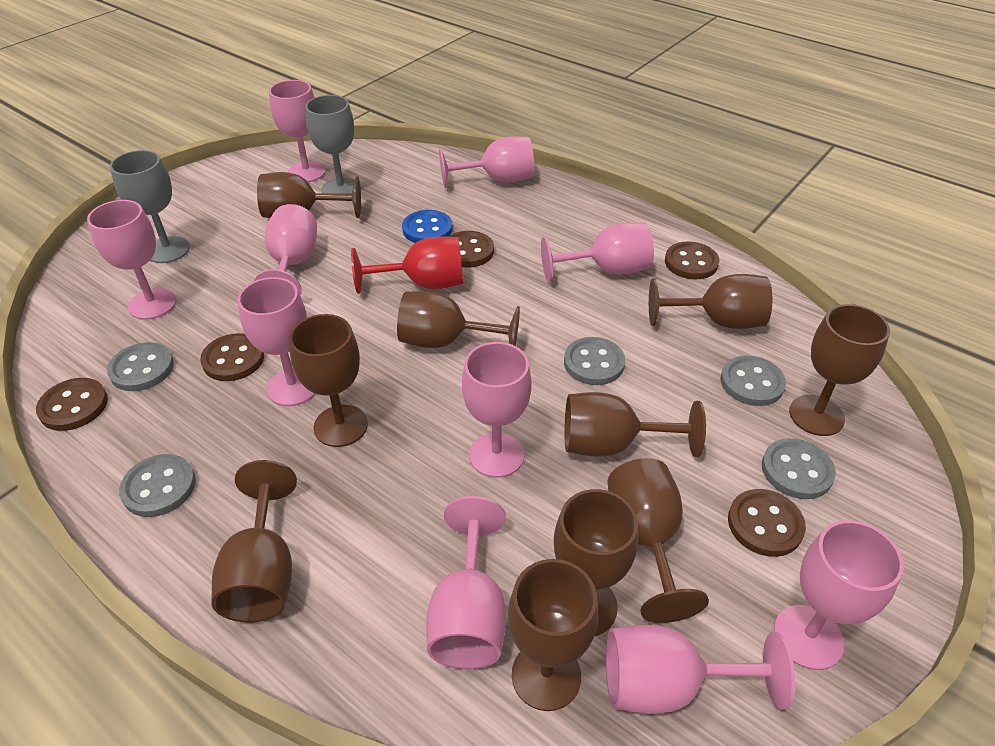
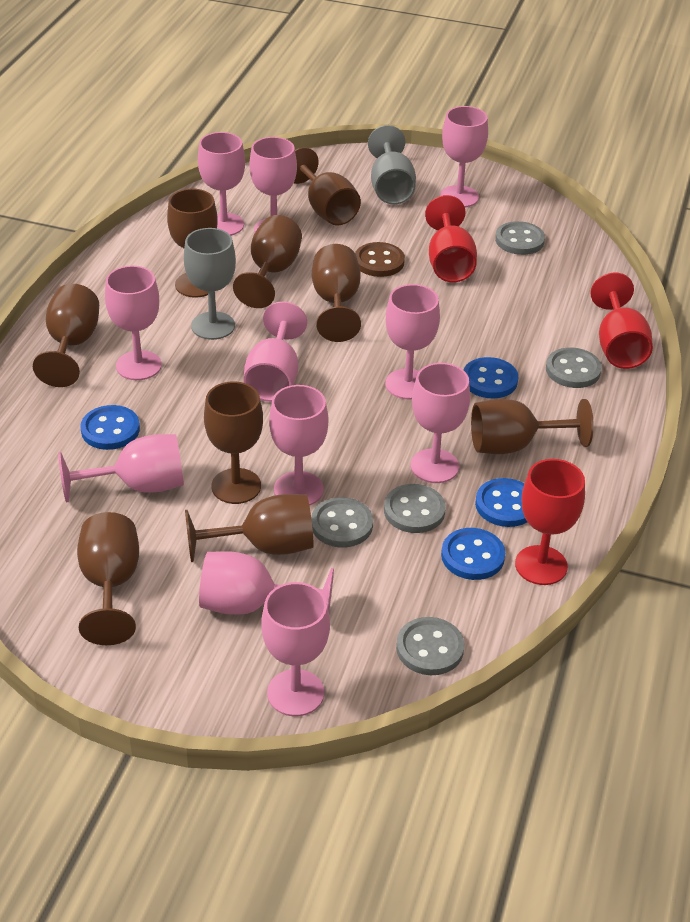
blue button: [402,210,453,243] = 1 -> [80,405,140,450] [441,528,505,580] [464,357,518,398] [475,478,527,527] = 4
brown button: [36,378,108,431] [200,333,264,381] [448,231,494,267] [665,241,719,279] [728,489,806,557] = 5 -> [355,242,405,277] = 1
brown goblet: [211,460,297,622] [257,172,361,218] [289,314,368,447] [397,291,520,348] [508,559,598,711] [554,489,638,636] [564,392,706,457] [607,458,709,623] [649,274,772,329] [789,304,890,436] = 10 -> [33,284,99,387] [77,512,139,645] [167,189,218,298] [185,494,313,562] [204,382,263,504] [233,215,302,308] [294,147,361,226] [312,244,361,342] [471,399,594,454] = 9
pink goblet: [87,200,176,320] [238,277,315,406] [254,204,317,296] [269,80,325,182] [426,496,506,669] [439,137,534,188] [462,342,532,478] [541,222,654,282] [606,625,795,714] [774,520,904,670] = 10 -> [58,434,184,503] [105,266,162,380] [198,132,245,236] [199,551,334,615] [244,302,307,402] [249,137,297,233] [262,582,330,716] [269,385,328,506] [385,284,440,400] [411,363,470,483] [440,106,488,207] = 11
red goblet: [351,236,463,294] = 1 -> [425,195,477,282] [515,459,585,585] [590,273,653,369] = 3

